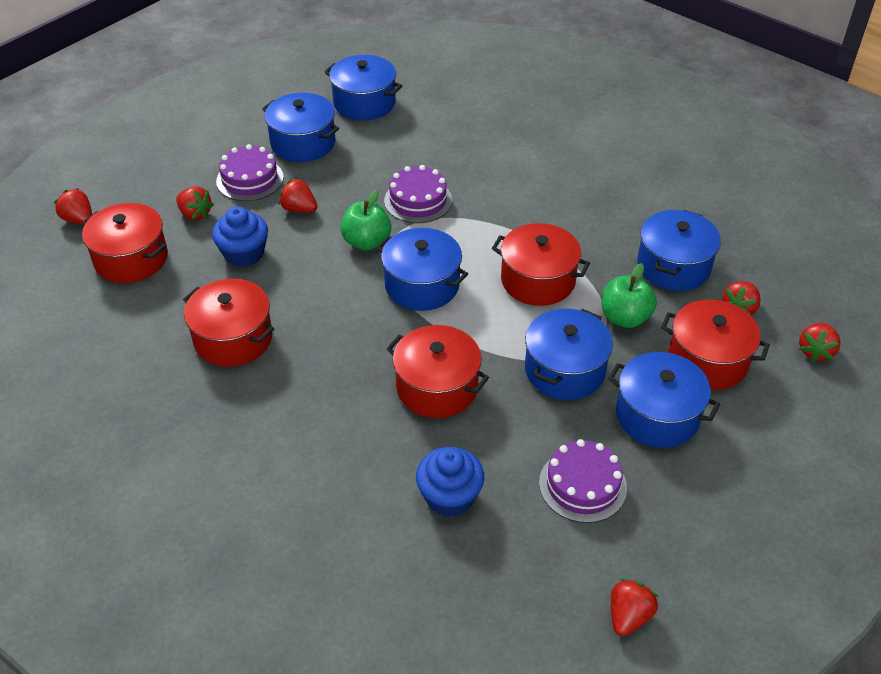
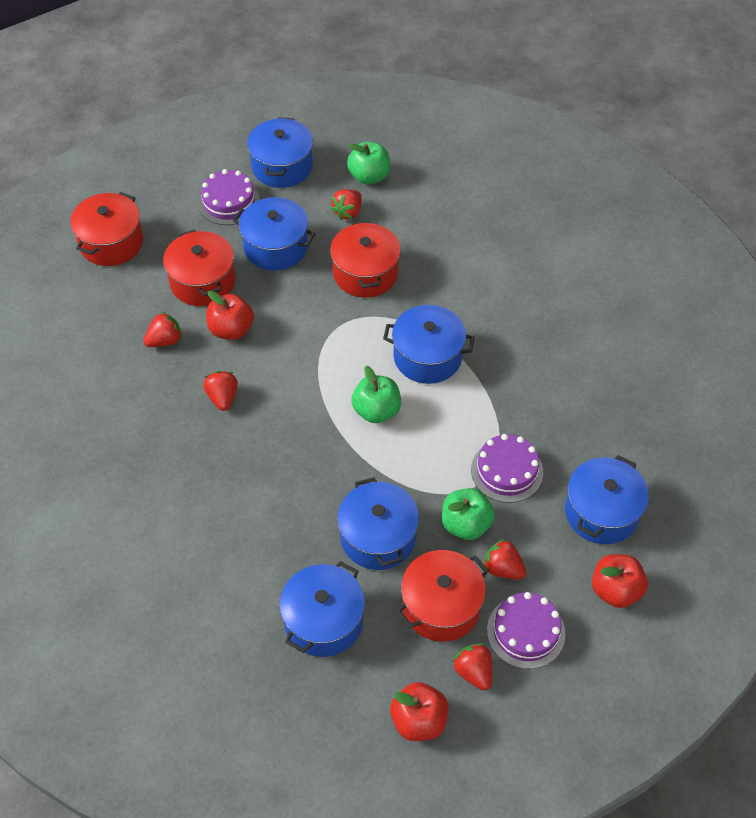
blue cupcake: [212,206,268,267] [416,447,484,517] = 2 -> none = 0
green apple: [340,190,391,250] [602,263,657,328] = 2 -> [347,142,390,185] [351,366,401,423] [442,488,495,540] = 3
red apple: none = 0 -> [206,291,254,340] [390,682,448,741] [592,554,648,608] = 3
red pot: [82,203,168,283] [183,279,274,367] [386,325,489,418] [492,223,590,306] [661,299,770,390] = 5 -> [70,192,143,266] [163,229,236,306] [330,221,401,298] [396,550,489,642] = 4
red strawberry: [54,188,92,225] [176,186,214,221] [279,178,318,213] [611,578,658,636] [722,281,761,316] [799,323,841,362] = 6 -> [143,312,182,347] [203,371,238,411] [330,189,362,220] [452,643,492,691] [483,539,526,580] = 5

